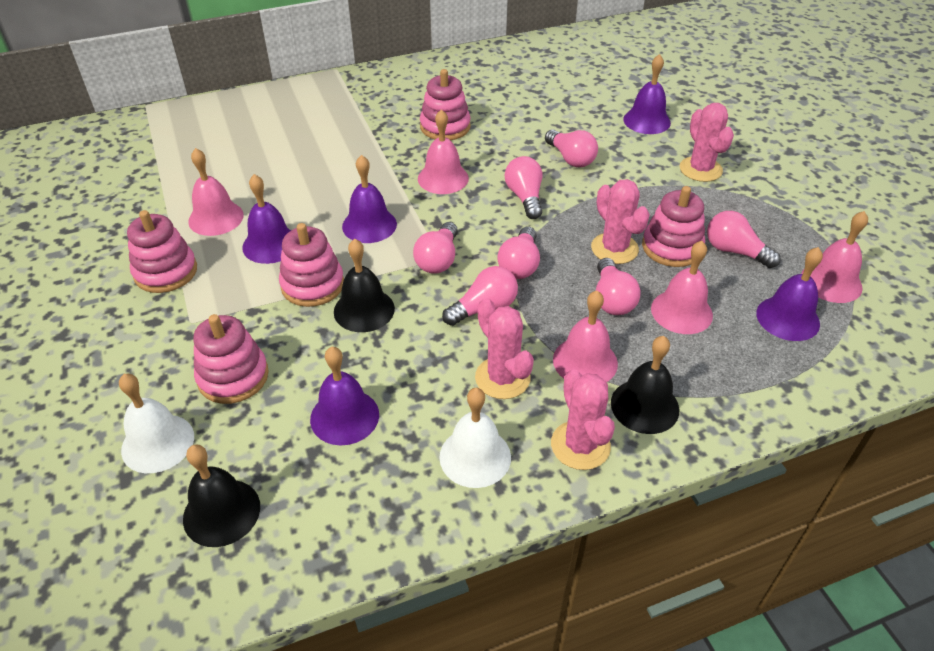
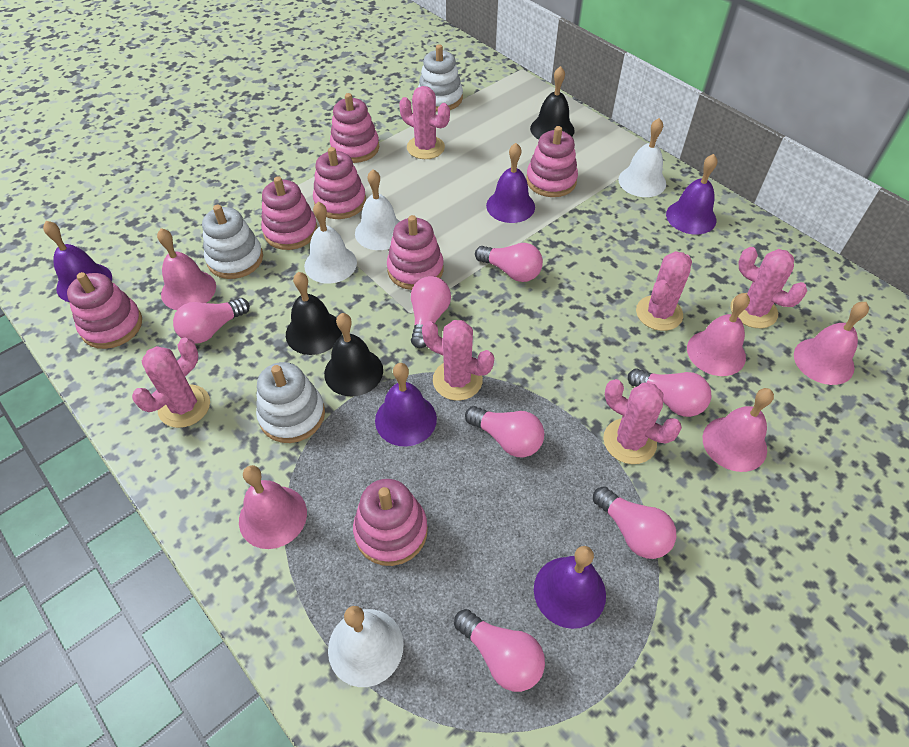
pink cactus: [475,298,534,399] [551,369,615,470] [591,179,650,264] [680,103,734,182] = 4 -> [132,338,210,428] [399,86,450,159] [422,320,494,401] [603,379,682,464] [636,251,692,331] [730,247,807,328] = 6
pink stacking toy: [127,210,197,293] [193,314,269,404] [279,223,344,307] [420,69,471,140] [642,186,705,267] = 5 -> [67,272,142,349] [261,176,317,250] [313,147,366,219] [330,93,379,163] [353,479,428,566] [387,215,444,290] [526,126,578,197] = 7
white bell: [119,374,194,473] [439,388,511,488] = 2 -> [304,202,357,284] [328,606,403,687] [355,169,400,250] [618,118,666,197] = 4
white stacking toy: none = 0 -> [202,205,263,279] [256,362,325,443] [418,44,463,112] = 3

